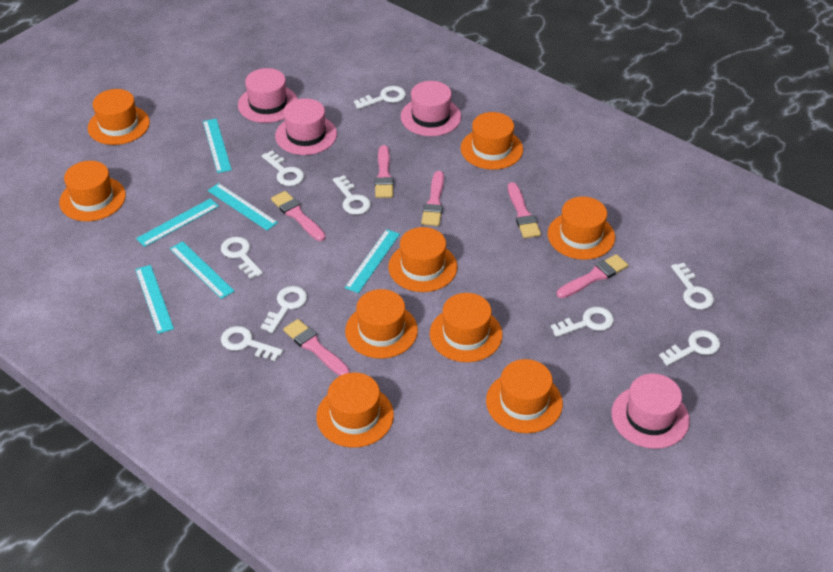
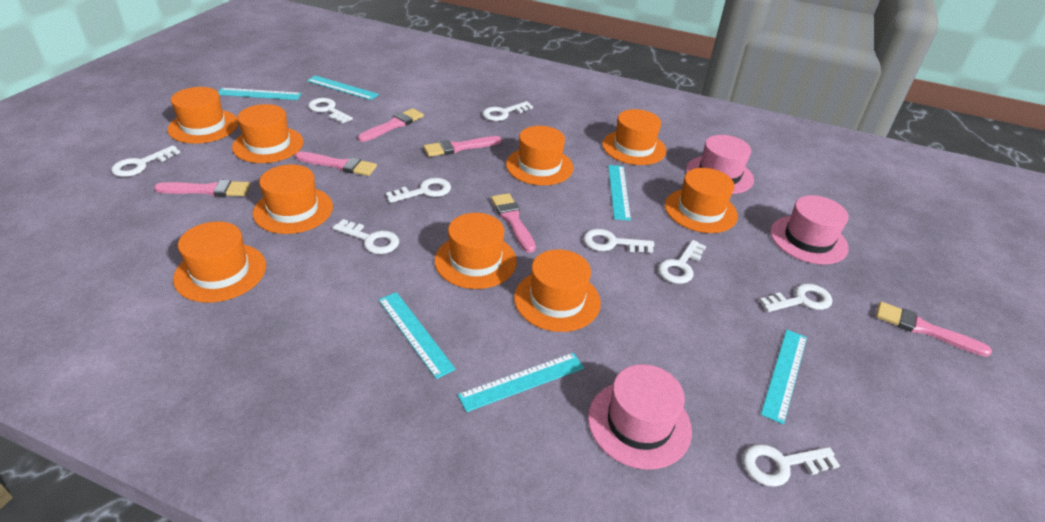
pink hat: [238,68,298,123] [275,98,337,155] [401,81,461,136] [611,374,690,449] = 4 -> [588,364,692,470] [686,135,754,194] [770,195,849,265] = 3

